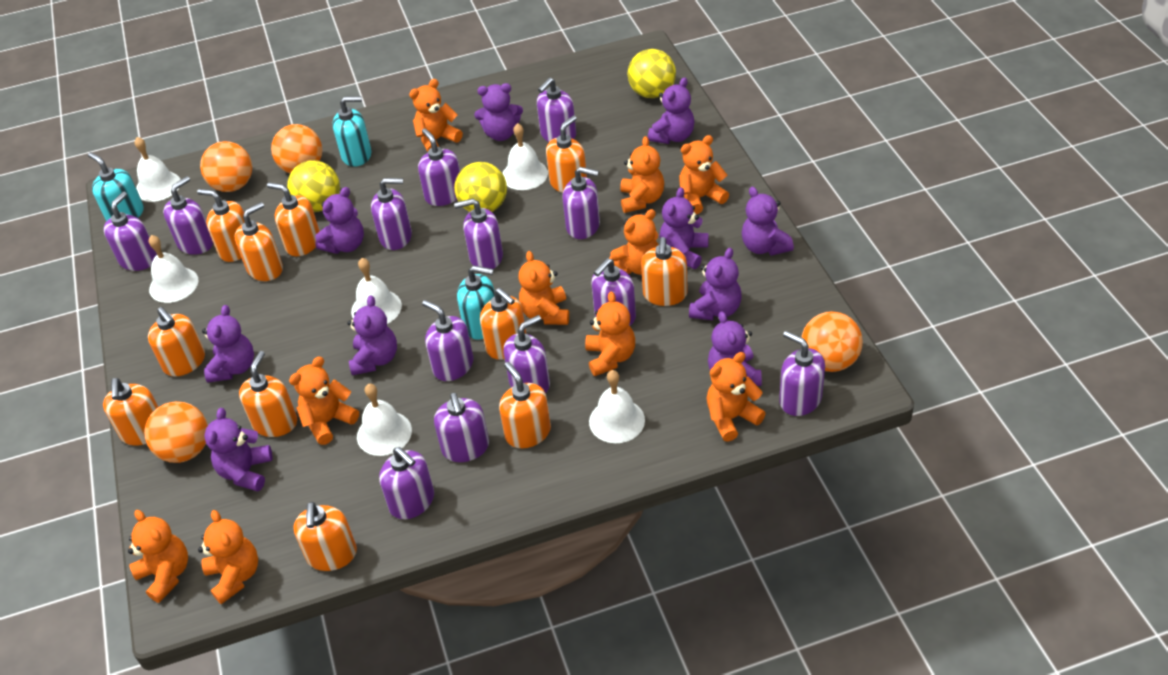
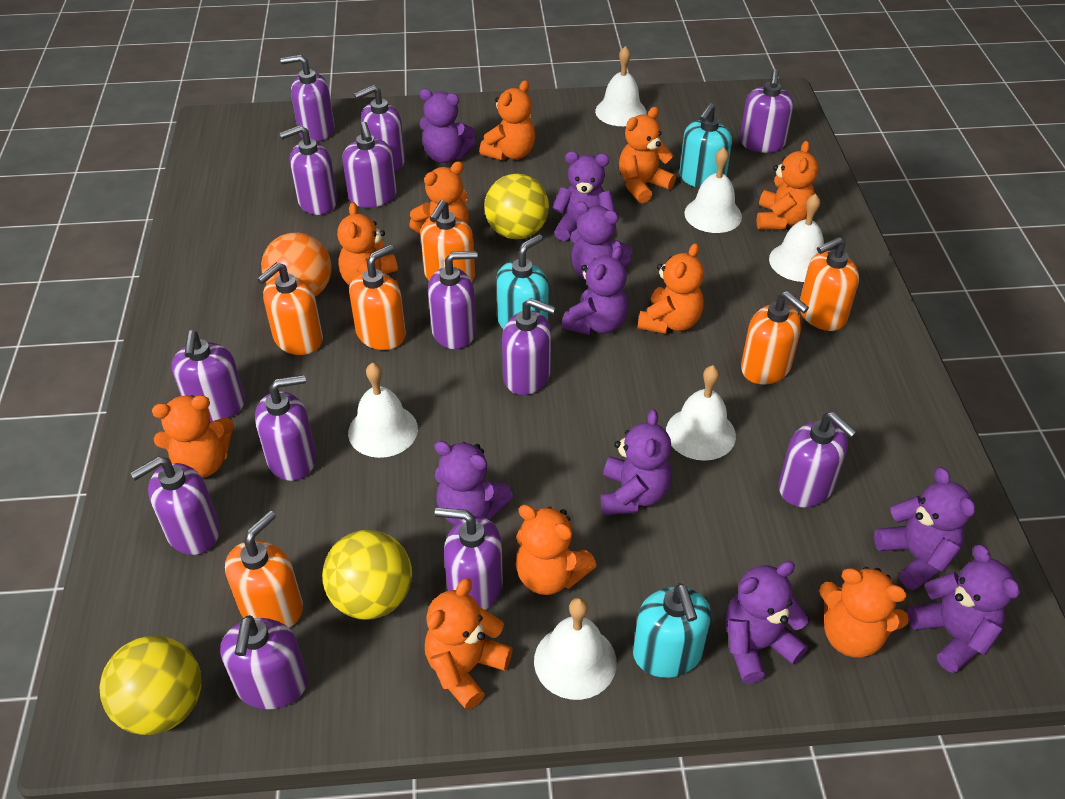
orange ball: [144,401,208,463] [200,141,252,192] [271,124,322,174] [801,311,863,372] = 4 -> [261,233,331,297] = 1
orange soap dispenser: [103,378,158,445] [148,307,205,377] [197,189,245,262] [235,202,283,281] [239,351,297,437] [267,182,320,256] [293,502,357,571] [480,288,526,360] [499,362,551,448] [546,116,587,193] [641,237,688,306] = 11 -> [225,511,303,628] [257,262,323,355] [349,244,406,350] [421,200,475,282] [741,291,809,385] [800,237,859,331] = 6
purple teddy bear: [202,305,254,383] [204,408,272,491] [315,187,364,254] [348,295,397,375] [474,83,523,141] [648,77,694,144] [660,187,709,269] [689,248,742,320] [708,311,762,386] [741,187,794,256] = 10 -> [420,89,476,163] [434,441,513,525] [552,151,615,241] [562,246,629,335] [570,202,632,280] [601,409,672,516] [725,561,809,684] [874,467,976,590] [907,545,1020,673] = 9

